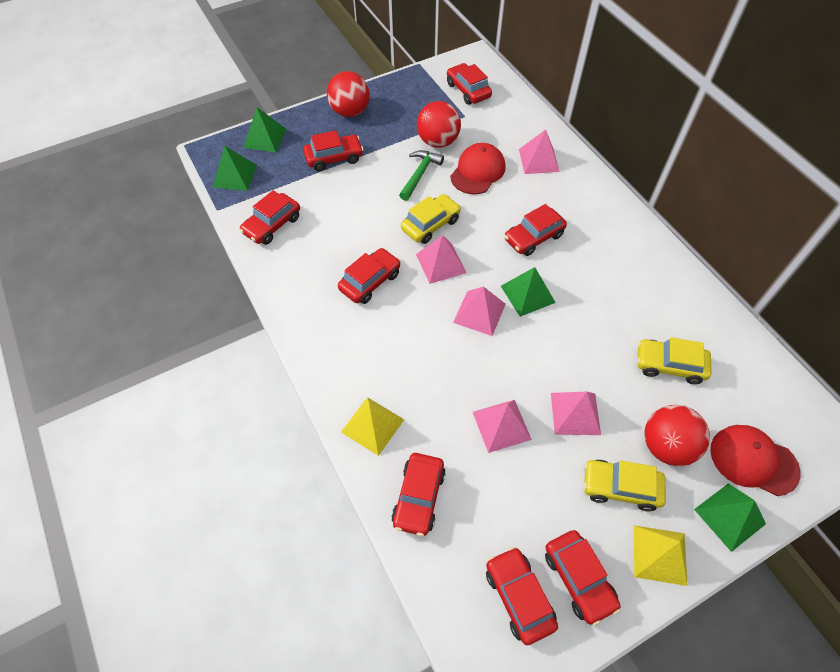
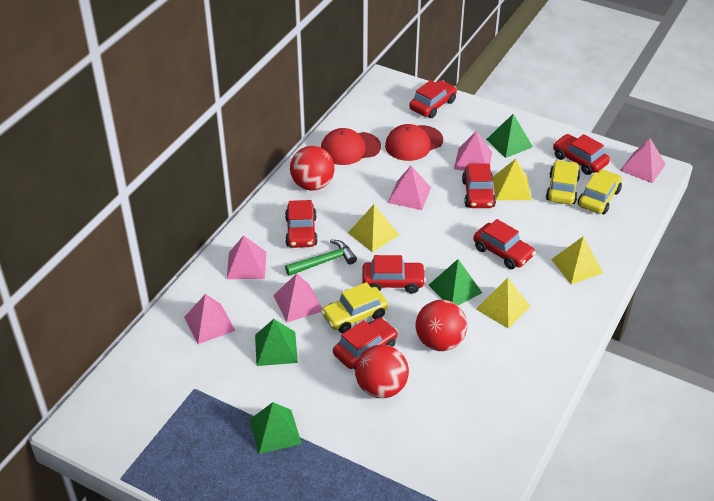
pink pyramid: [416,235,467,284] [453,286,506,336] [473,400,532,453] [519,130,560,174] [551,392,601,435] = 5 -> [184,294,236,344] [227,235,266,279] [273,273,322,322] [388,166,431,210] [454,131,492,171] [620,138,666,183] = 6
red car: [239,190,300,245] [303,130,364,171] [338,248,400,304] [391,453,446,536] [447,63,492,105] [486,547,558,645] [504,204,567,256] [545,530,621,626] = 8 -> [285,200,318,248] [333,318,398,369] [362,255,426,293] [409,80,457,118] [462,164,496,208] [473,219,536,269] [553,134,610,175] = 7
yellow pyramid: [341,397,405,456] [634,525,688,586] = 2 -> [348,204,399,252] [476,278,531,328] [493,159,531,200] [551,236,603,284] = 4

